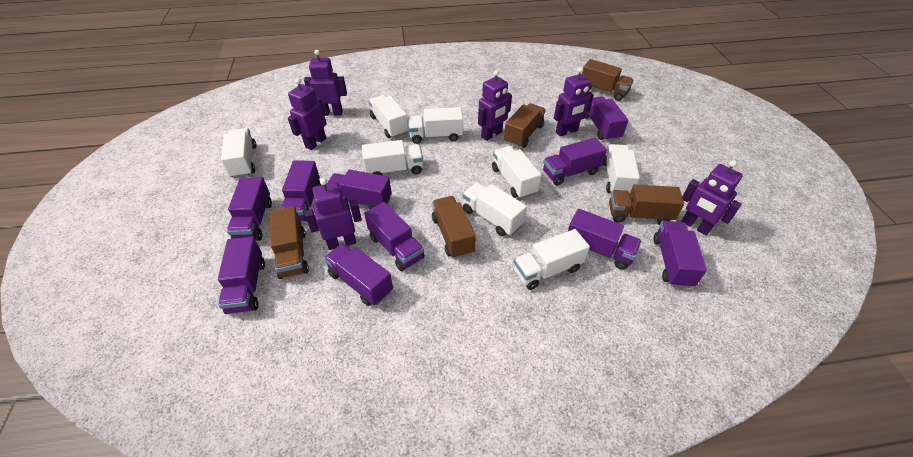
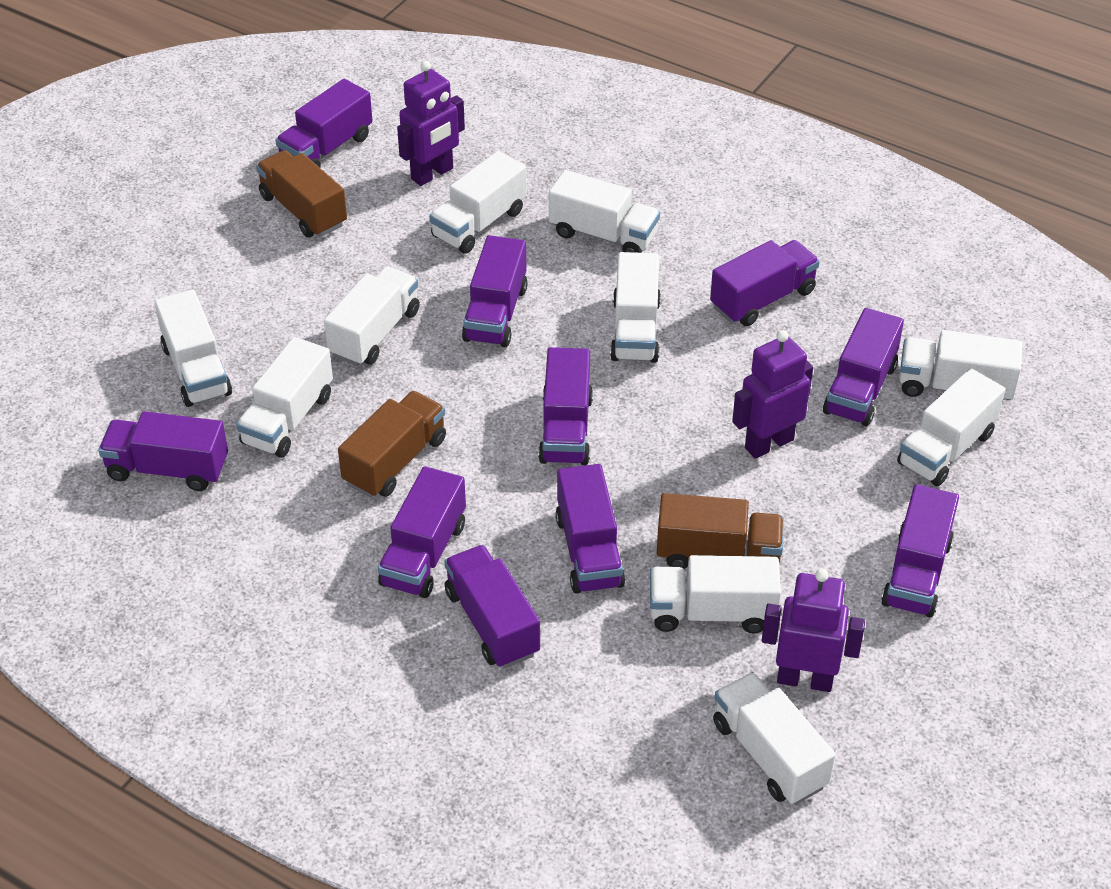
brown truck: [270,206,309,279] [432,196,476,259] [504,103,546,148] [582,59,634,101] [609,184,684,225] = 5 -> [256,150,347,238] [338,391,446,498] [657,493,784,569] = 3
purple robot: [288,78,326,150] [304,50,347,116] [305,178,362,250] [478,70,512,141] [554,67,594,137] [681,160,743,235] = 6 -> [397,61,465,186] [732,330,813,459] [762,569,865,692] = 3
white truck: [221,128,256,178] [362,140,423,175] [369,95,408,138] [408,107,463,144] [462,183,527,236] [492,146,541,199] [514,229,590,290] [603,144,640,193] = 8 -> [154,290,232,407] [236,337,333,458] [324,266,420,366] [429,151,527,254] [549,170,660,253] [610,252,661,363] [650,555,781,633] [713,672,836,805] [897,368,1005,486] [899,330,1022,400] = 10

